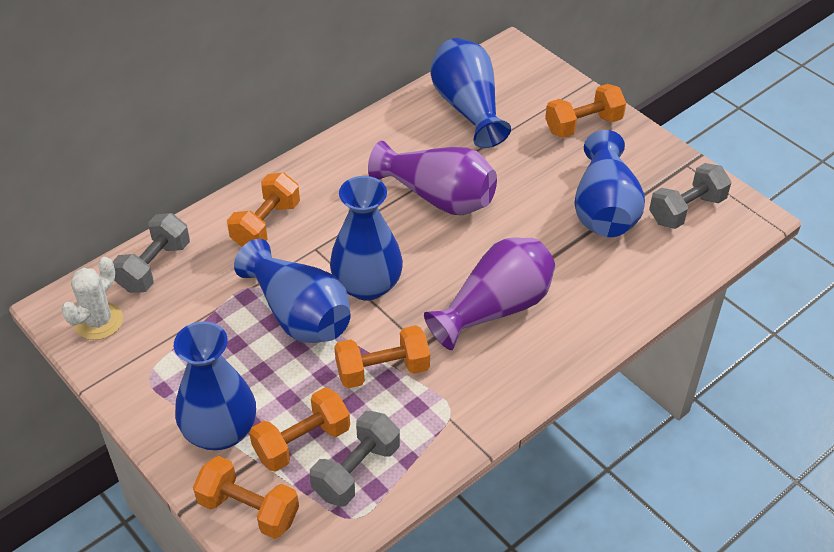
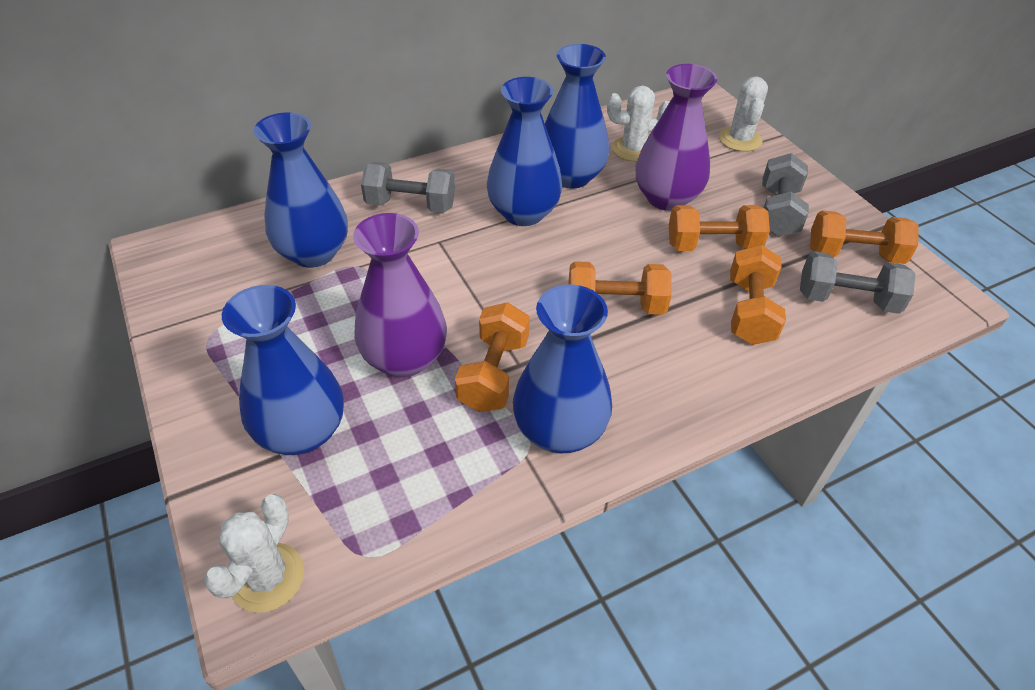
white cactus: [61,257,123,340] = 1 -> [203,494,304,613] [607,86,669,162] [719,76,768,152] = 3

